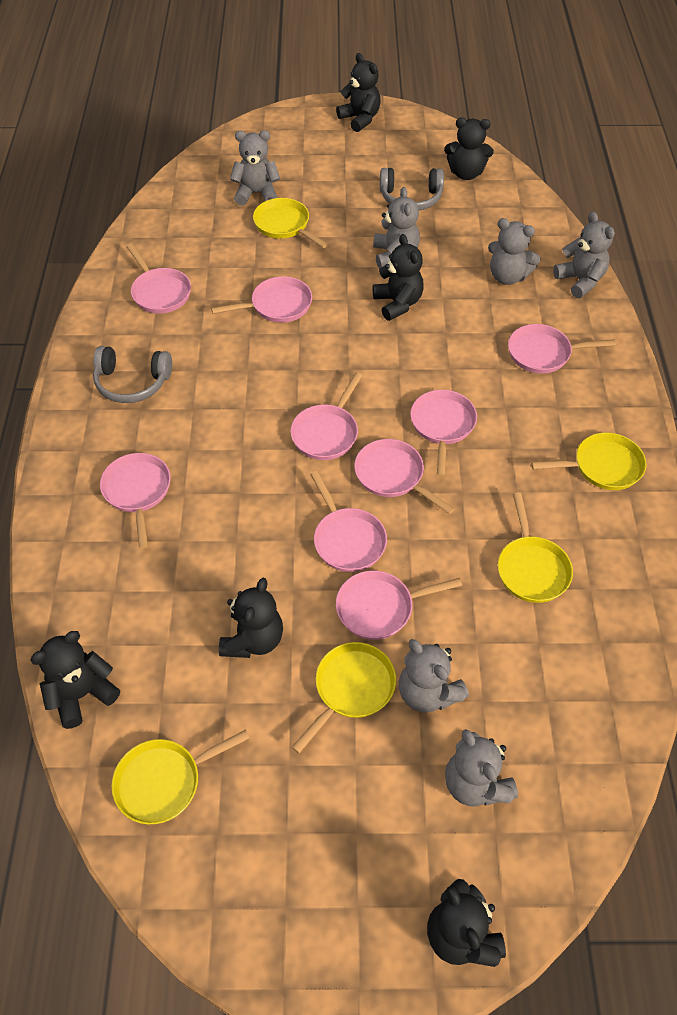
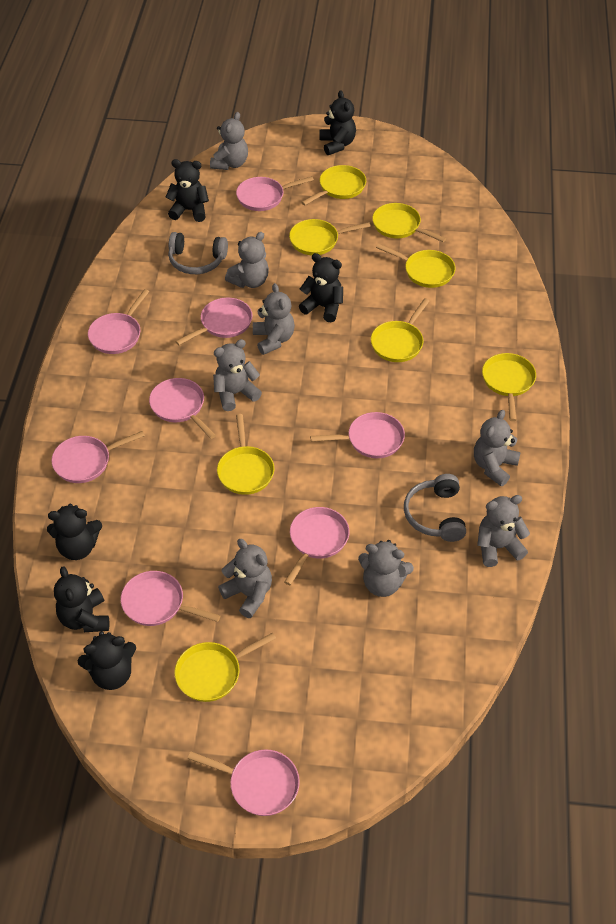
grey teddy bear: [230,130,280,205] [373,187,420,269] [399,639,469,713] [445,729,518,806] [488,218,540,285] [553,211,615,298] = 6 -> [210,112,248,170] [213,339,262,411] [218,539,272,618] [225,232,269,288] [253,283,295,355] [358,540,414,597] [474,410,521,486] [477,495,530,567] = 8
yellow pan: [112,729,250,824] [253,198,328,248] [291,642,396,754] [498,492,573,603] [531,432,646,490] = 5 -> [175,632,276,702] [217,414,274,495] [289,219,371,255] [301,165,366,205] [371,298,429,362] [372,203,446,242] [376,244,456,288] [482,353,536,421] = 8

